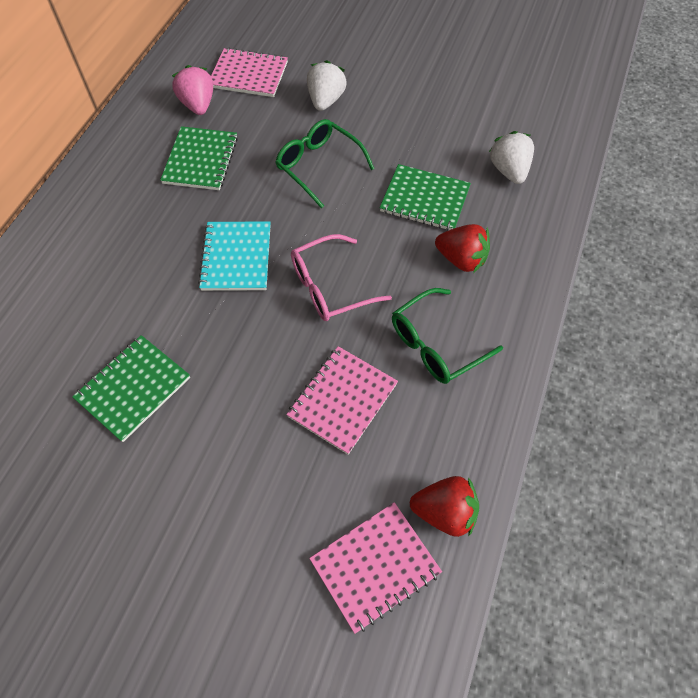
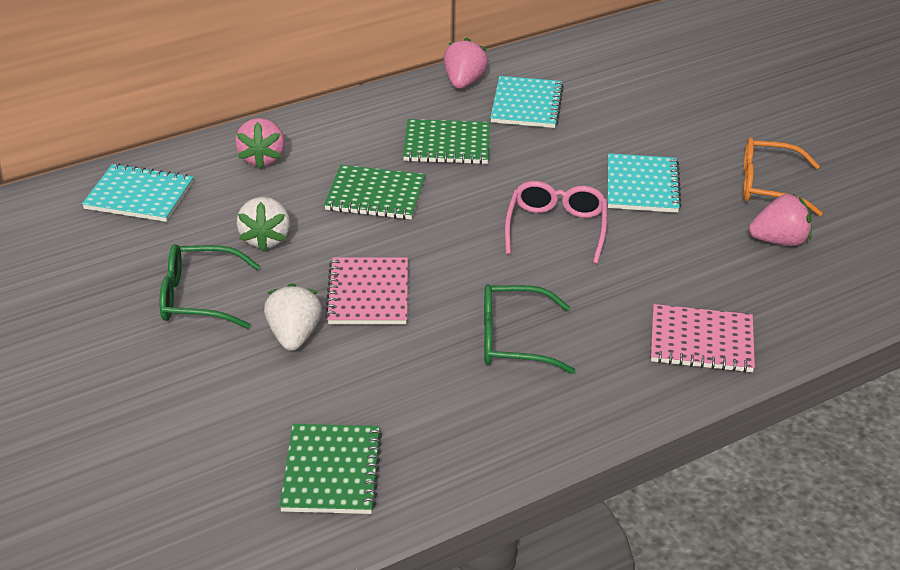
orange glasses: none = 0 -> [743,137,823,216] = 1
pink notebook: [211,48,288,97] [286,346,398,455] [309,502,442,634] = 3 -> [325,258,408,324] [651,304,755,373] = 2
pink strawberry: [172,65,213,115] = 1 -> [235,118,285,169] [444,38,488,89] [749,194,812,246] = 3
red strawberry: [410,476,479,537] [435,224,490,273] = 2 -> none = 0
turquoise notebook: [198,221,271,291] = 1 -> [82,164,193,222] [490,76,564,128] [608,153,682,213] = 3

